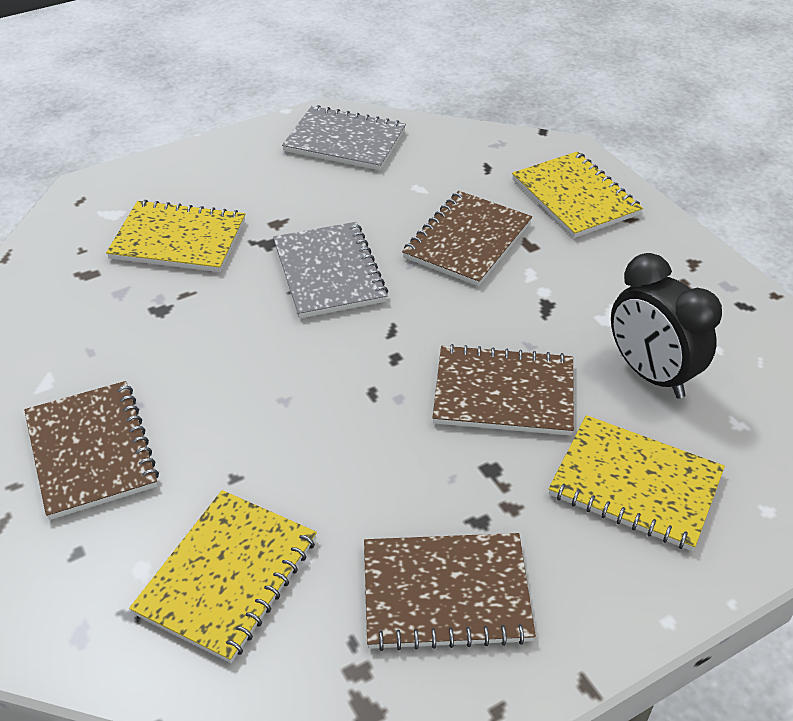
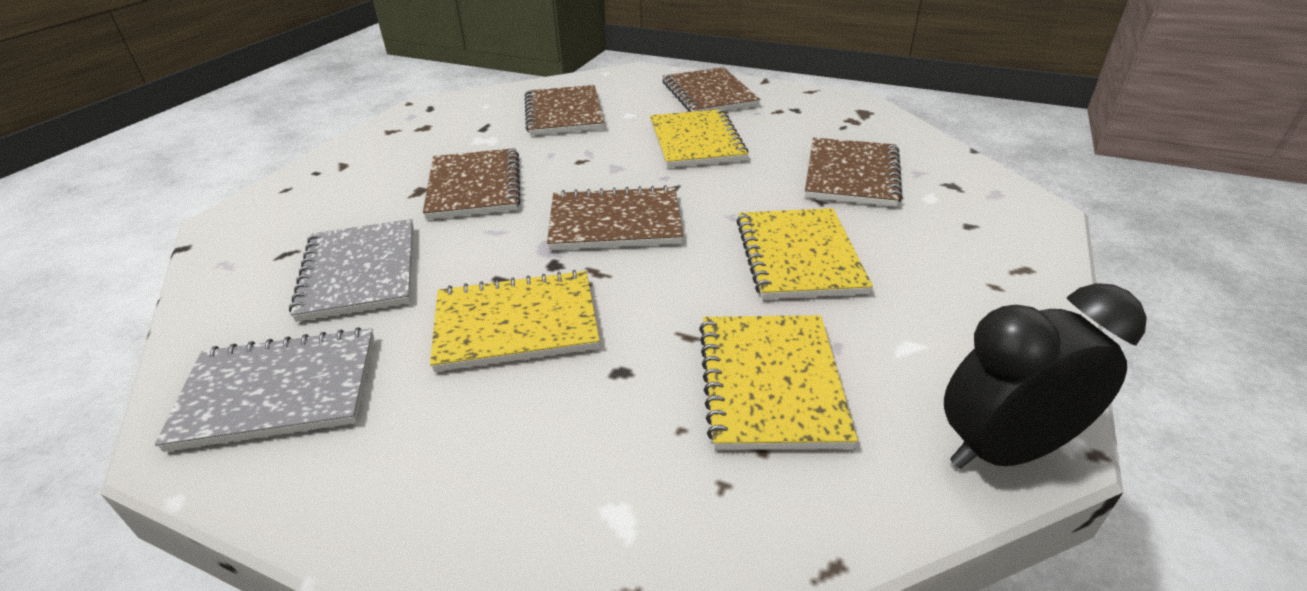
brown notebook: [24,381,159,520] [364,533,536,651] [402,191,532,286] [432,344,574,436] = 4 -> [423,148,521,219] [525,85,604,135] [547,185,683,250] [662,67,760,112] [805,138,903,207] = 5

